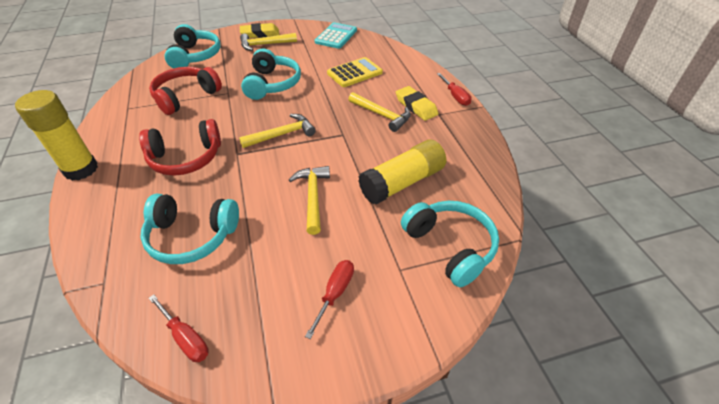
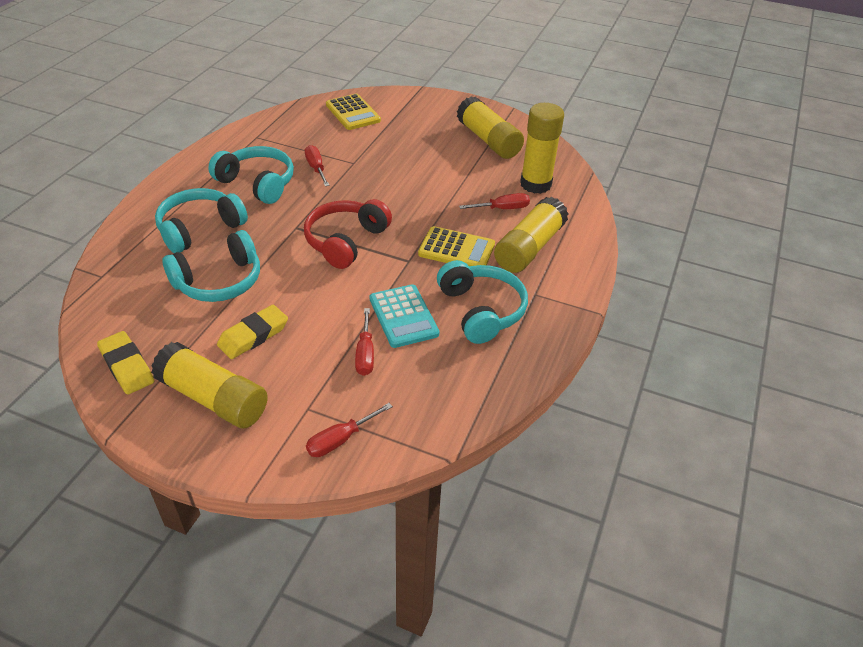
red headphones: [139,119,221,176] [149,67,222,115] = 2 -> [304,199,392,269] = 1
red screwdriver: [149,294,209,362] [305,260,354,339] [437,73,472,106] = 3 -> [305,145,330,186] [306,403,393,457] [355,308,374,376] [459,193,530,209] = 4
yellow calculator: [327,57,383,87] = 1 -> [326,94,381,130] [418,226,495,266] = 2
yellow glue stick: [15,90,98,181] [359,140,446,205] = 2 -> [151,342,268,428] [457,96,524,159] [494,197,568,273] [520,103,564,194] = 4
yellow hammer: [239,114,316,148] [240,33,297,51] [289,166,330,235] [348,92,411,132] = 4 -> none = 0

